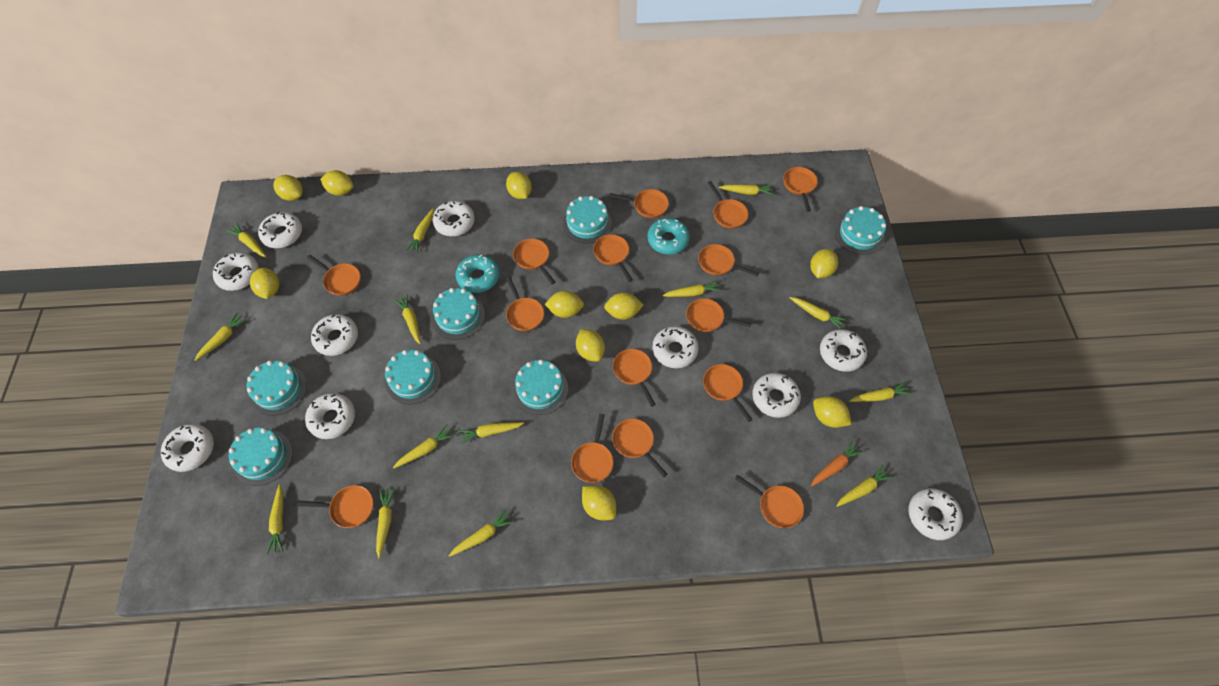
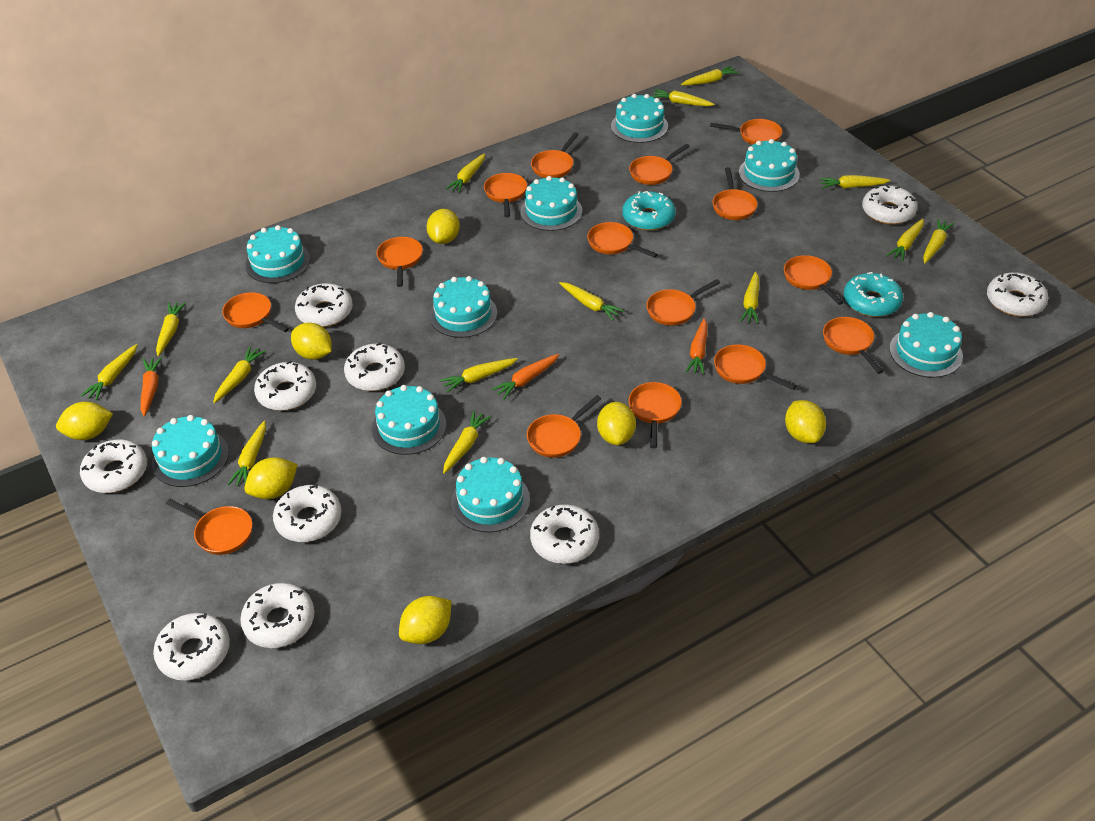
orange carrot: [811,440,864,486] = 1 -> [141,357,162,416] [492,354,559,400] [685,318,707,375] = 3
turquoise cake: [229,428,293,486] [246,361,307,416] [385,350,441,404] [432,288,485,340] [513,360,568,415] [563,196,612,243] [835,206,886,255] = 7 -> [152,415,229,487] [245,225,310,283] [372,385,446,455] [429,276,497,338] [451,457,530,532] [520,176,582,231] [611,94,668,143] [739,139,800,192] [889,312,963,378] = 9
yellow lemon: [250,267,279,299] [273,175,303,201] [320,170,354,196] [506,172,532,199] [544,291,584,318] [576,329,605,362] [582,485,616,520] [604,292,643,320] [810,249,838,278] [813,396,852,428] = 10 -> [56,402,113,440] [244,457,298,499] [291,323,332,360] [399,596,451,644] [427,209,460,244] [597,402,636,445] [785,400,826,443] = 7

